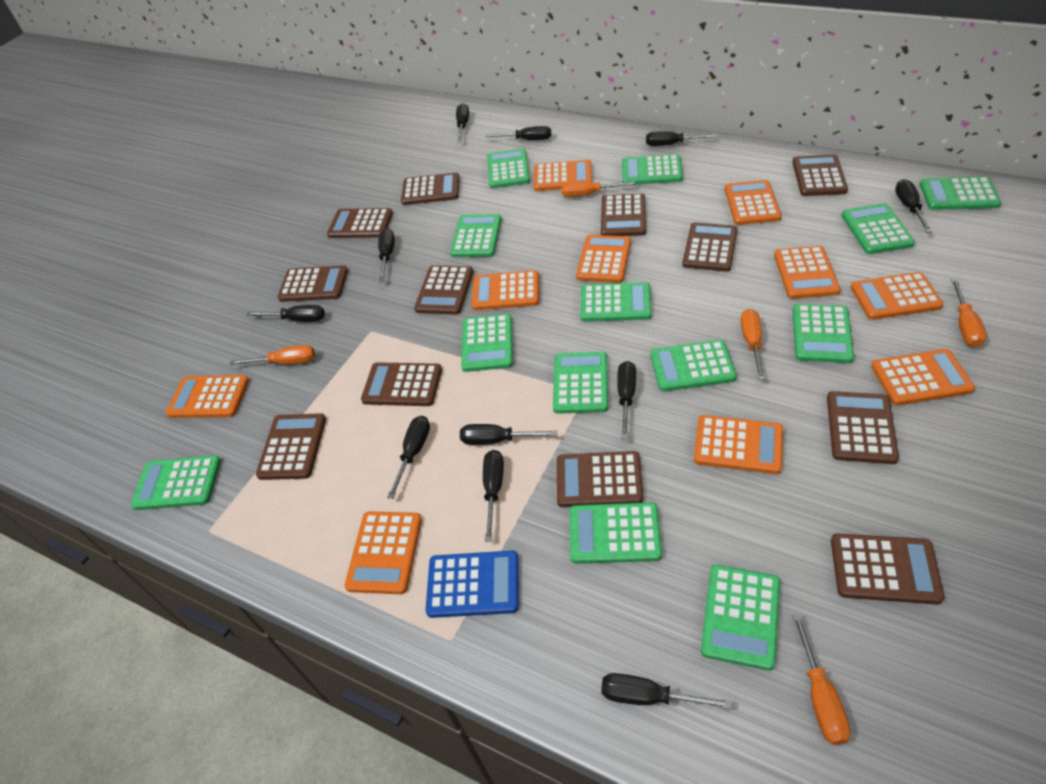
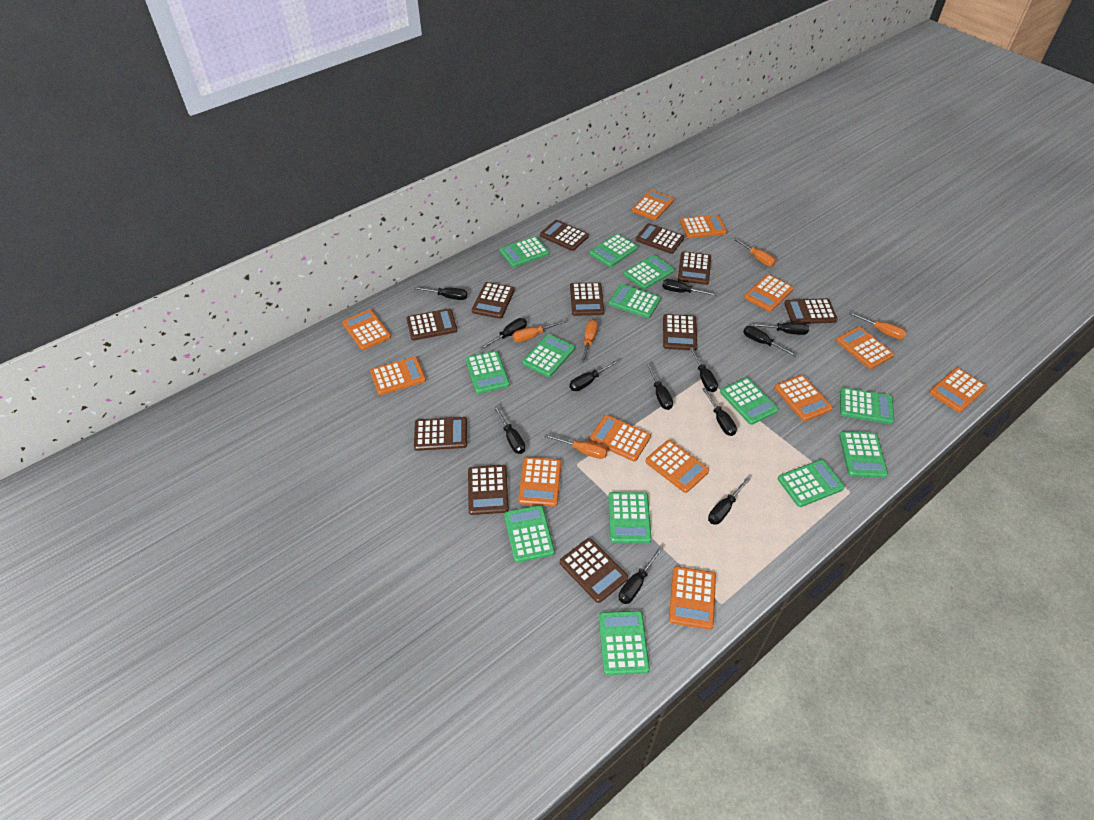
black screwdriver: [246,305,325,322] [378,229,395,282] [387,416,430,499] [456,103,469,142] [460,424,557,445] [483,450,504,542] [486,126,551,140] [601,673,732,709] [617,361,636,439] [646,131,717,146] [895,179,932,233] = 11 -> [414,287,467,300] [480,318,527,350] [494,406,525,454] [569,360,619,391] [619,546,663,604] [646,363,673,410] [662,279,717,296] [690,347,718,392] [702,388,737,436] [708,477,751,525] [743,326,797,357] [750,322,809,335] = 12
blue calculator: [426,550,519,618] = 1 -> none = 0
brown calculator: [256,413,326,480] [278,265,348,302] [327,208,393,238] [361,362,442,406] [401,172,460,205] [414,265,473,315] [557,451,643,507] [601,194,646,236] [682,222,738,272] [792,154,848,196] [827,391,899,464] [831,533,945,605] = 12 -> [406,308,457,341] [414,417,467,451] [468,465,509,515] [472,282,515,319] [540,220,589,251] [560,538,628,603] [570,282,604,316] [635,223,684,254] [663,314,698,351] [678,251,711,285] [784,298,837,324] = 11
orange calculator: [166,375,249,418] [344,512,422,594] [472,270,539,310] [534,160,592,191] [576,235,631,283] [694,415,783,474] [725,180,781,225] [774,246,841,299] [851,272,943,320] [871,349,975,405] = 10 -> [342,310,391,350] [370,357,426,395] [518,457,561,507] [589,415,651,461] [632,190,674,220] [645,440,709,493] [669,566,716,630] [680,215,727,238] [744,274,794,312] [774,375,833,421] [836,327,894,369] [929,368,987,413] = 12

